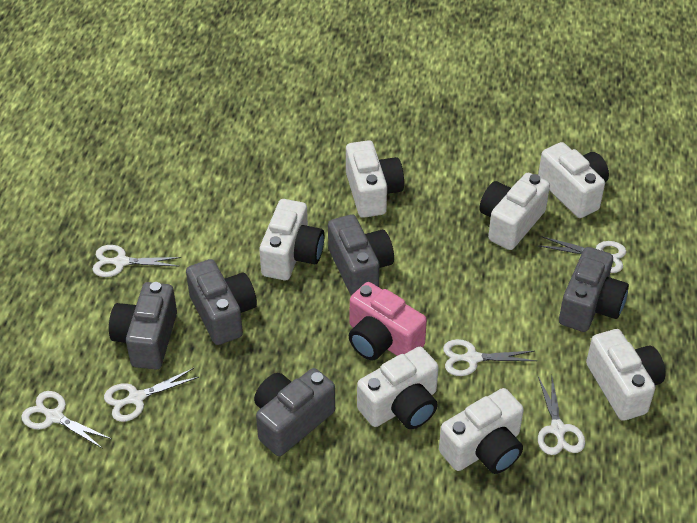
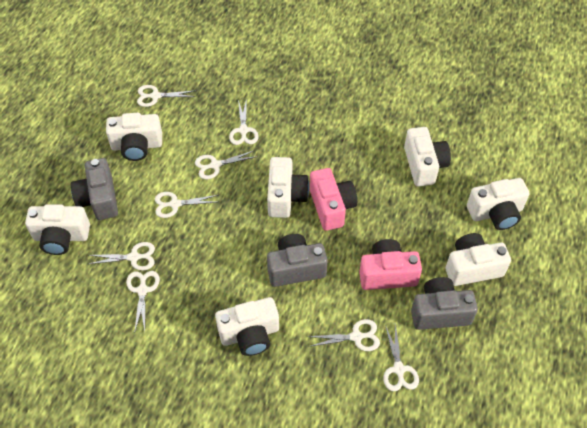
grey camera: [109,282,177,370] [186,259,257,345] [254,368,335,456] [328,214,394,296] [559,247,629,332] = 5 -> [71,158,118,220] [267,234,328,287] [411,277,478,330] = 3
pink camera: [349,282,427,360] = 1 -> [310,168,357,231] [359,239,422,290] = 2
white scissors: [21,391,111,449] [92,245,181,277] [104,368,199,422] [443,339,537,376] [538,376,585,455] [539,236,627,273] = 6 -> [88,242,155,270] [126,271,160,333] [137,85,196,107] [155,192,218,218] [195,150,257,179] [229,98,259,145] [307,319,380,351] [383,323,419,392] = 8

